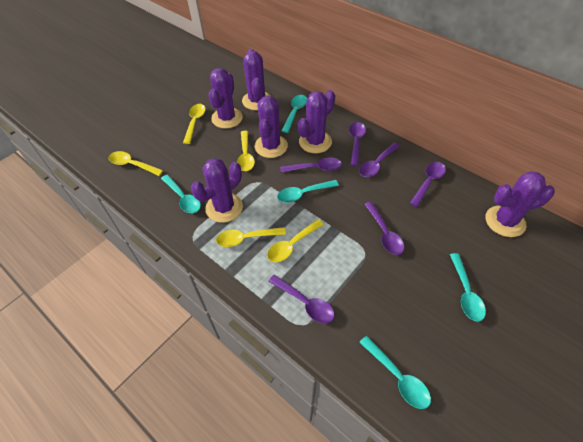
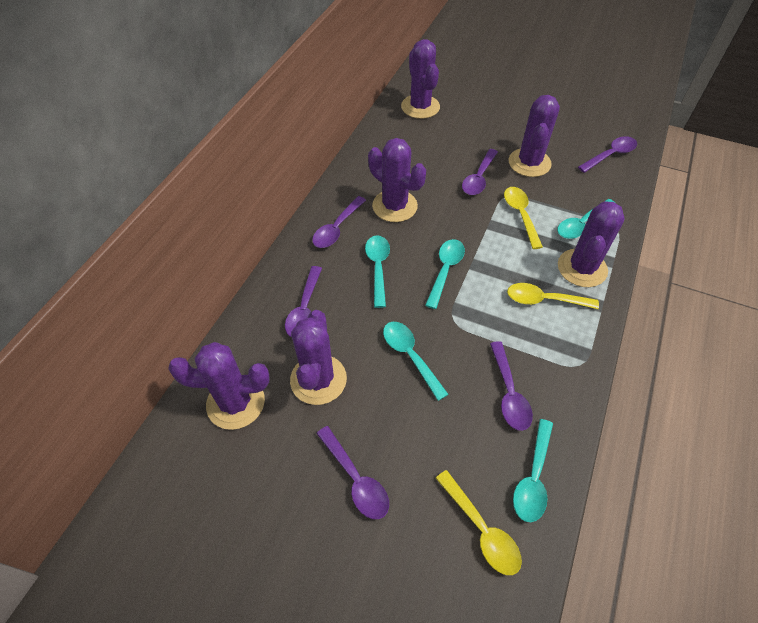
yellow spoon: [109,151,164,176] [183,104,206,144] [216,227,286,247] [237,131,255,171] [267,219,324,262] = 5 -> [436,470,522,575] [504,187,543,249] [507,283,599,309] = 3

